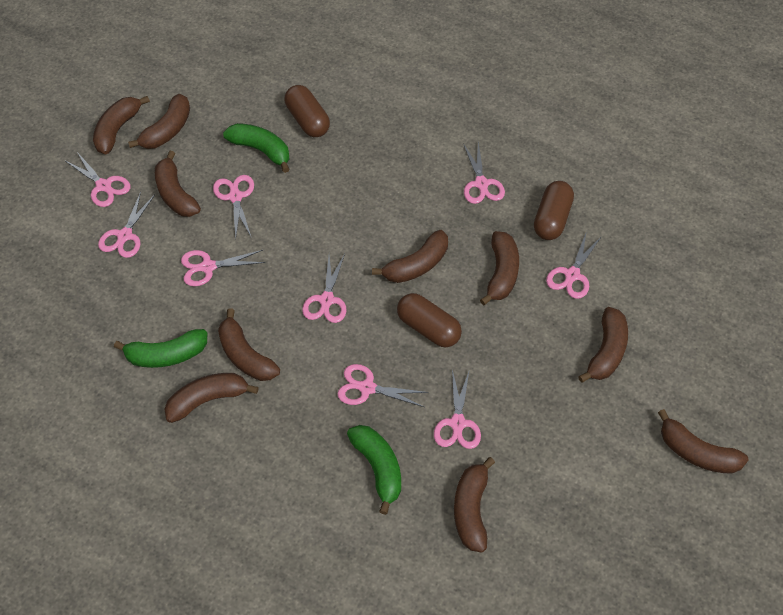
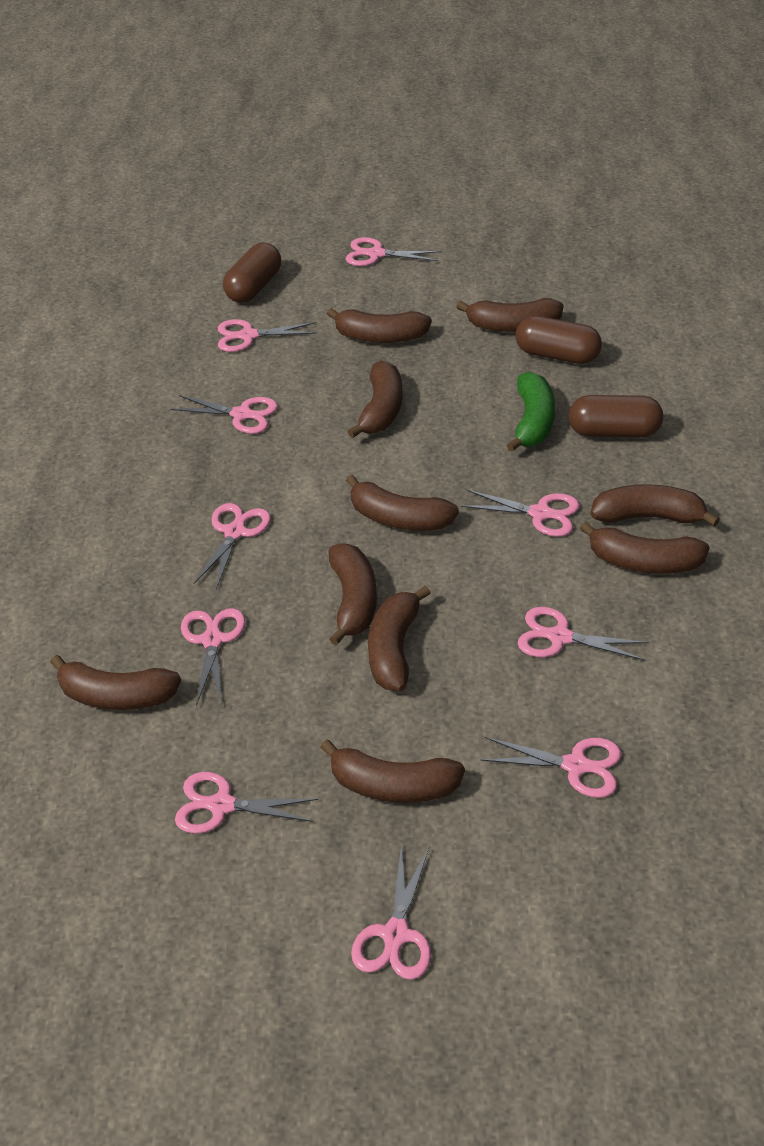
green banana: [114,329,207,368] [223,123,290,173] [347,425,401,515] = 3 -> [507,372,555,452] = 1
pink scissors: [64,152,131,207] [98,192,155,258] [181,250,265,286] [213,175,254,240] [302,254,347,323] [338,364,428,407] [434,369,481,449] [463,142,505,204] [546,231,602,299] = 9 -> [171,395,278,434] [175,772,318,834] [181,608,245,706] [194,503,271,589] [218,319,317,352] [346,237,441,266] [351,844,431,980] [461,490,580,537] [480,737,621,798] [518,607,649,661] = 10

